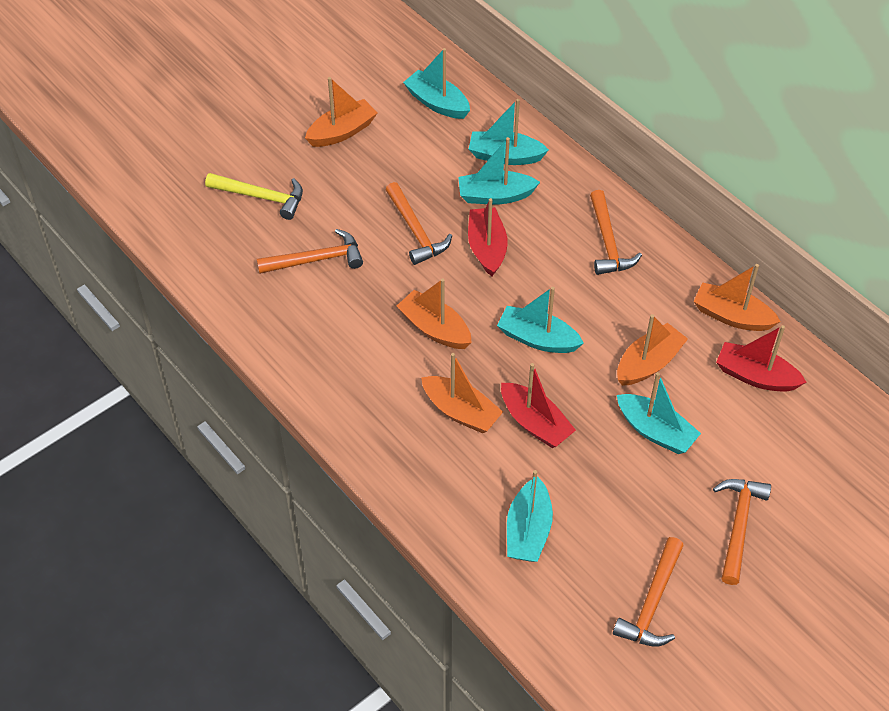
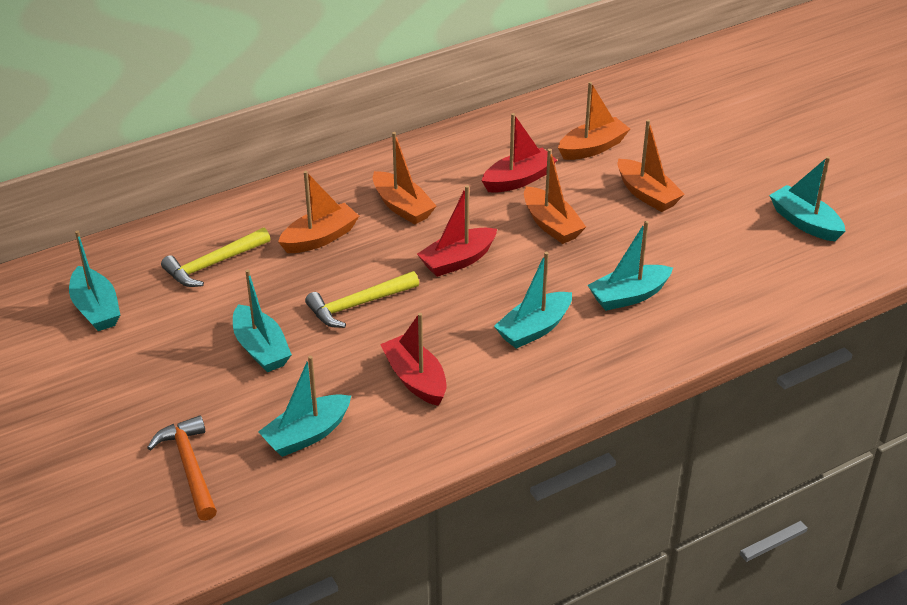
orange hammer: [257,229,363,274] [386,182,452,265] [590,190,642,275] [613,537,684,647] [713,479,771,585] = 5 -> [147,415,217,521] = 1
yellow hammer: [205,173,303,220] = 1 -> [161,228,270,287] [305,271,419,328] = 2

